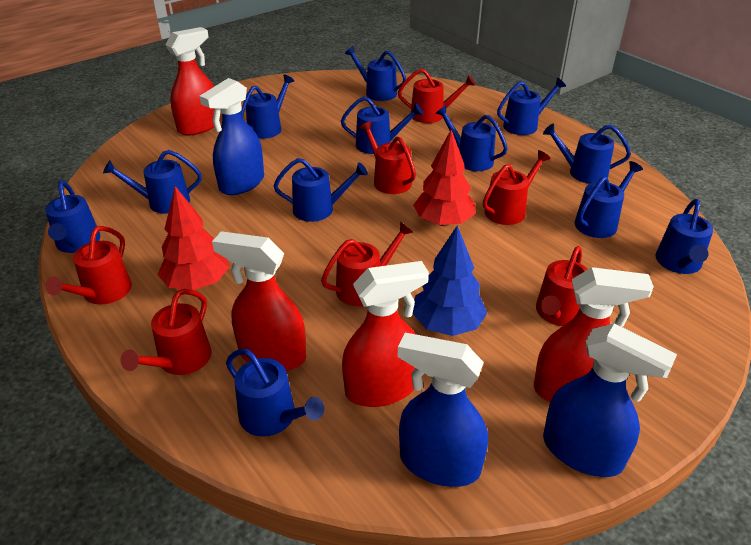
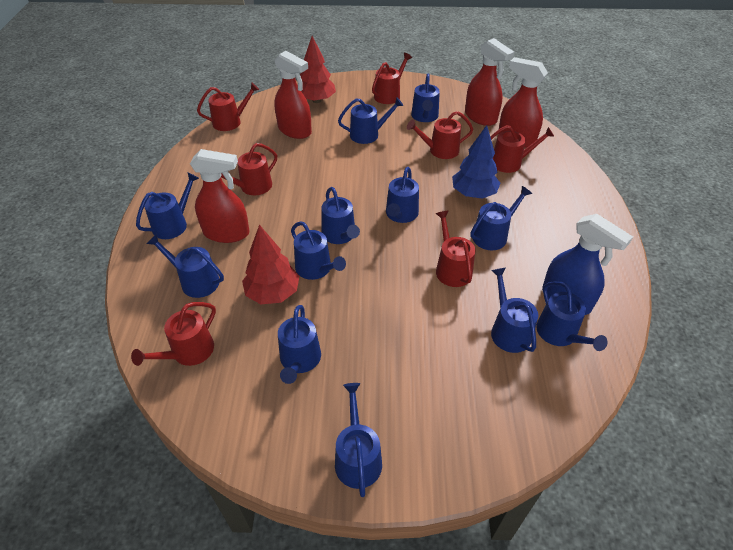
blue spray bottle: [199,78,264,195] [398,333,488,487] [543,323,677,477] = 3 -> [542,214,633,315] = 1

